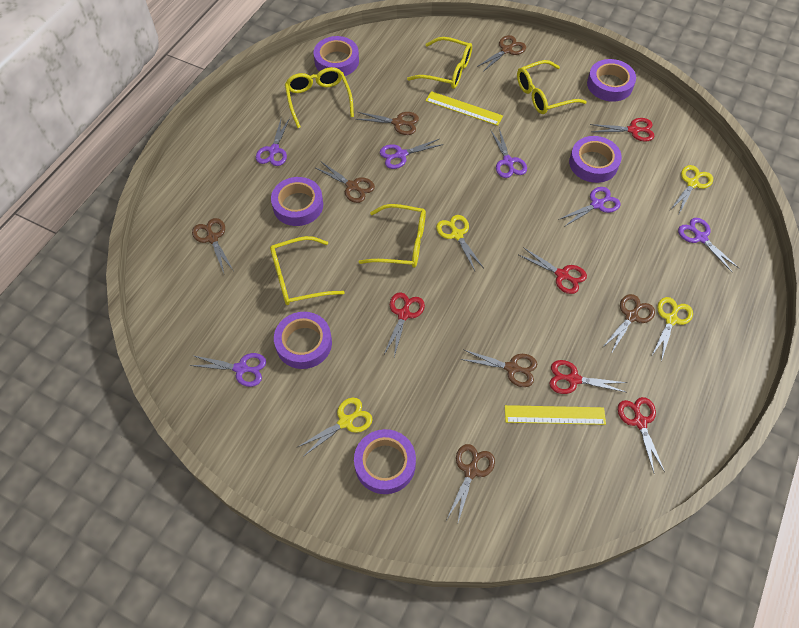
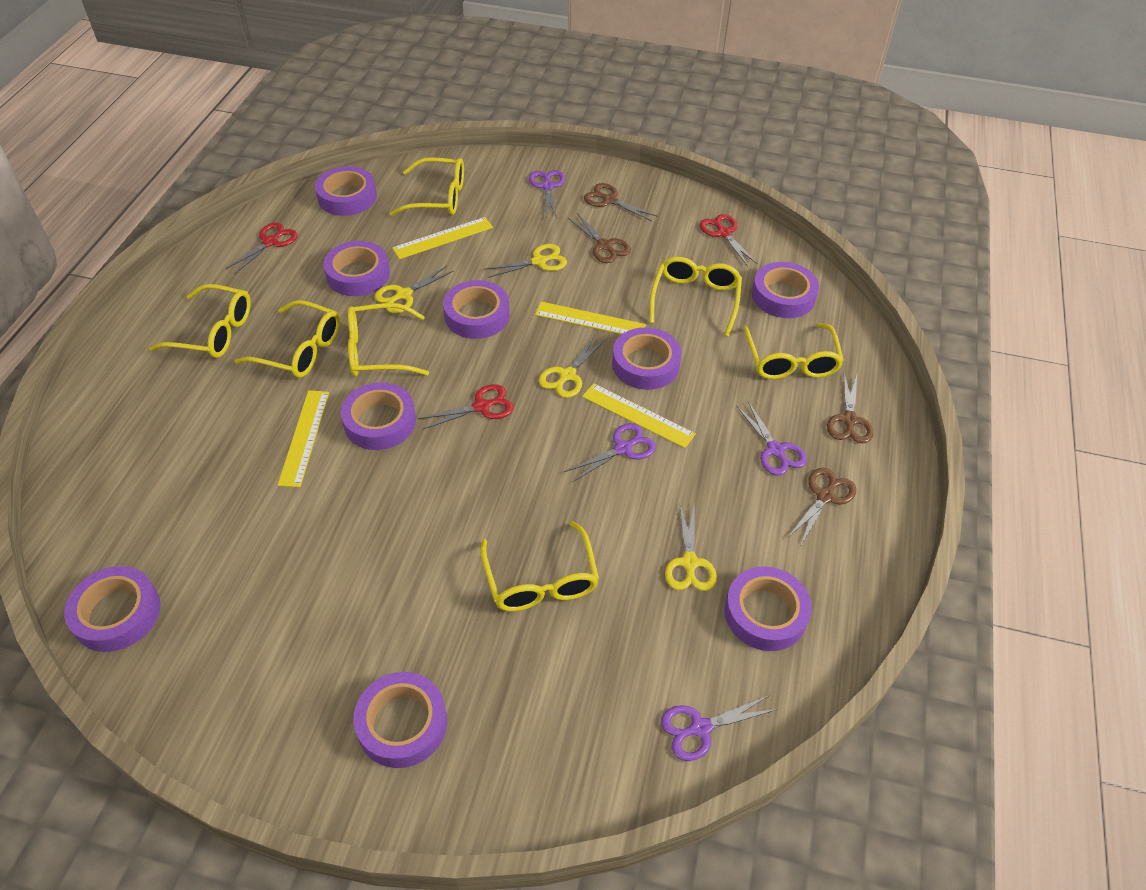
brown scissors: [192,218,233,273] [316,162,375,203] [356,112,419,135] [447,444,495,522] [460,350,537,387] [477,35,526,72] [602,294,655,354] = 7 -> [568,213,631,263] [584,183,658,221] [788,468,856,544] [827,374,873,443] = 4
purple scissors: [189,353,266,387] [256,118,290,166] [380,139,444,169] [491,128,527,178] [558,187,621,227] [678,218,739,272] = 6 -> [529,170,565,218] [565,423,656,482] [661,695,778,761] [736,401,807,475] = 4
purple tape: [271,177,323,226] [274,312,332,369] [313,36,359,76] [354,429,416,494] [569,136,622,183] [587,59,636,102] = 6 -> [64,566,160,652] [315,166,377,216] [323,241,390,296] [341,382,416,450] [353,672,447,768] [443,280,510,339] [612,327,682,390] [725,566,812,651] [752,262,819,318] = 9
red scissors: [384,292,425,357] [519,247,587,294] [550,360,627,394] [590,118,654,142] [618,397,665,473] = 5 -> [225,223,297,275] [418,384,514,430] [700,214,758,267] = 3
yellow glasses: [270,236,345,305] [285,67,354,128] [359,204,426,268] [407,37,472,89] [517,60,587,114] = 5 -> [149,284,251,358] [235,300,340,378] [348,303,429,377] [389,157,464,216] [480,521,599,612] [649,257,742,337] [743,323,844,379] = 7
yellow ruler: [425,91,503,126] [505,405,606,425] = 2 -> [278,390,329,487] [392,217,493,259] [535,301,646,334] [582,383,696,448] = 4

